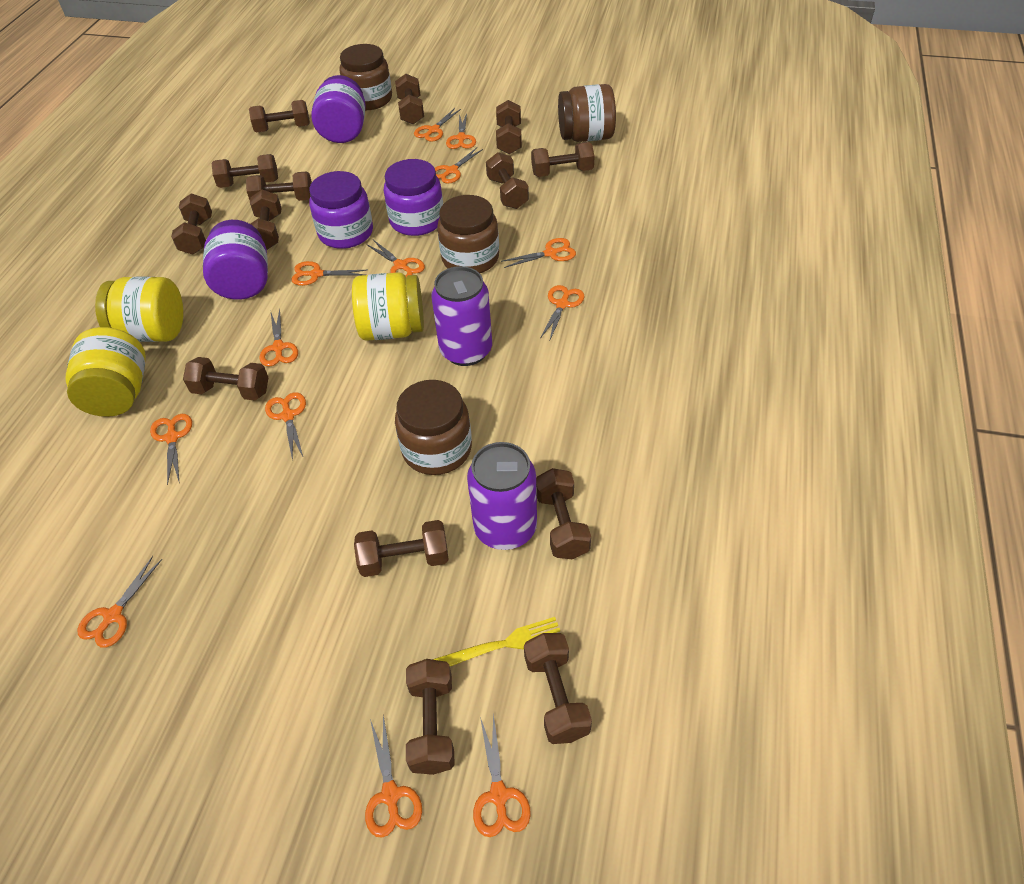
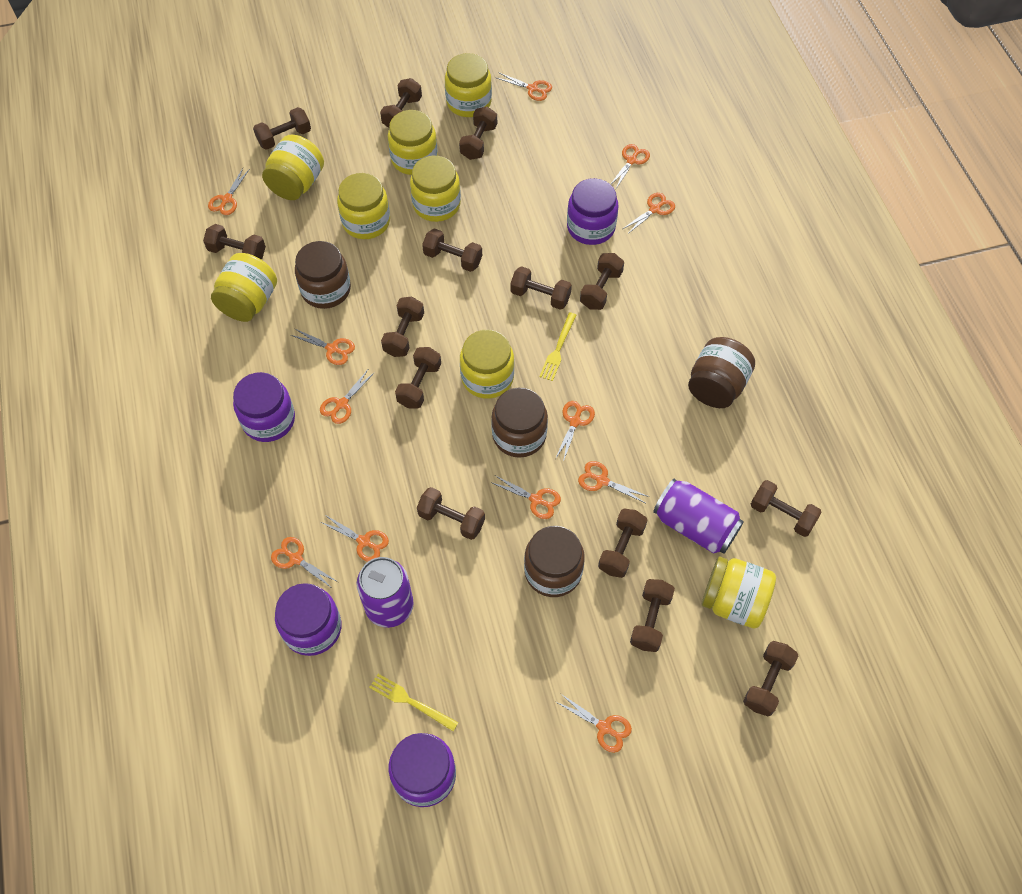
orange scissors: [77,556,162,648] [150,414,192,485] [259,309,298,367] [265,392,306,461] [291,261,367,286] [365,714,422,838] [366,240,425,277] [414,108,461,142] [435,148,483,184] [446,113,476,149] [473,713,531,837] [501,238,576,268] [540,285,585,340] = 13 -> [208,168,250,215] [271,537,338,589] [291,328,355,365] [320,370,375,424] [320,514,389,562] [492,475,561,519] [497,73,552,101] [555,401,595,462] [556,693,632,753] [578,461,649,503] [611,144,650,188] [623,193,675,234] = 12
yellow fork: [432,617,562,666] = 1 -> [369,674,459,731] [539,312,577,381] = 2
yellow jar: [66,327,146,417] [95,277,183,342] [352,272,424,341] = 3 -> [211,253,277,322] [262,135,324,200] [337,173,390,239] [388,110,438,175] [410,156,461,222] [445,53,492,117] [460,330,514,399] [702,556,776,629] = 8

